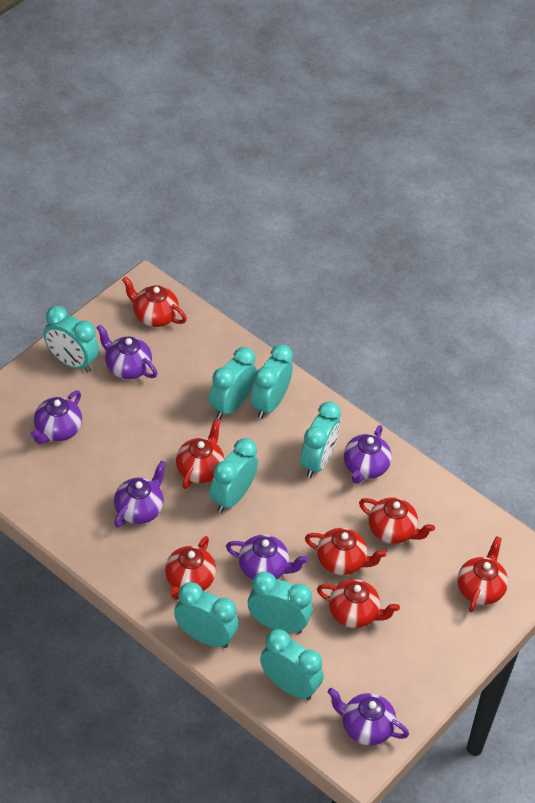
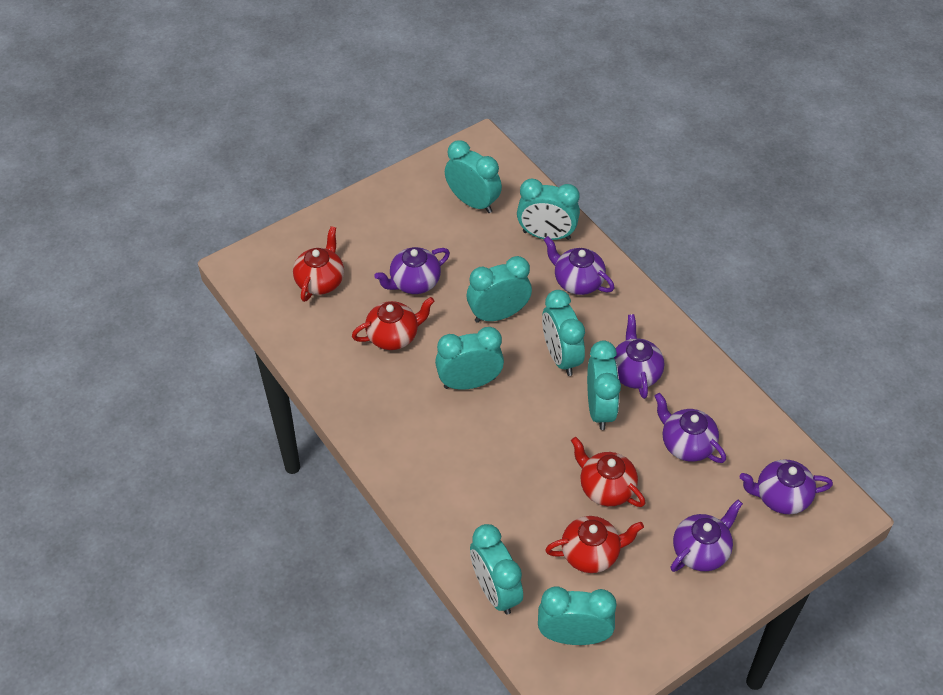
red teapot: [122,277,187,327] [165,536,216,600] [176,419,224,489] [305,528,387,575] [317,579,400,628] [359,497,435,544] [458,536,508,612] = 7 -> [293,226,344,302] [352,297,435,350] [545,516,644,573] [571,437,645,507] = 4

